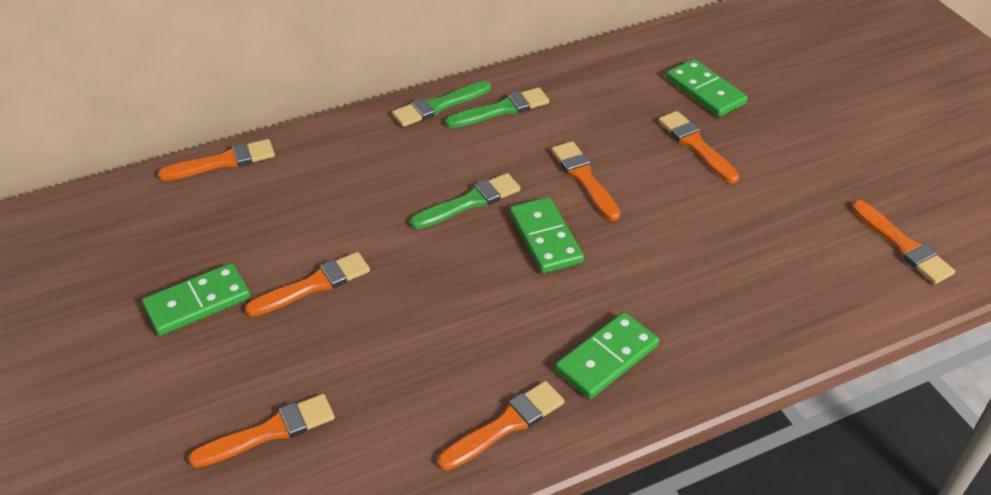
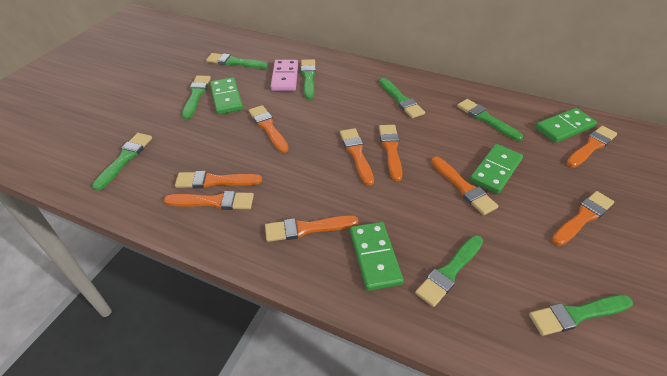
green brush: [392,81,491,127] [410,173,521,229] [445,87,549,128] = 3 -> [92,133,152,191] [182,75,211,119] [206,53,268,69] [301,59,316,99] [379,78,425,118] [415,235,483,307] [457,99,523,141] [529,295,633,336] = 8
orange brush: [158,139,275,181] [188,394,335,468] [245,252,370,317] [438,381,564,471] [551,141,620,221] [658,111,739,183] [852,200,955,284] = 7 -> [164,191,254,210] [175,171,262,188] [249,105,289,153] [265,215,358,242] [340,128,374,186] [379,125,403,181] [431,156,498,215] [552,191,614,246] [566,126,617,168] = 9
pink domino: none = 0 -> [270,60,298,91] = 1

